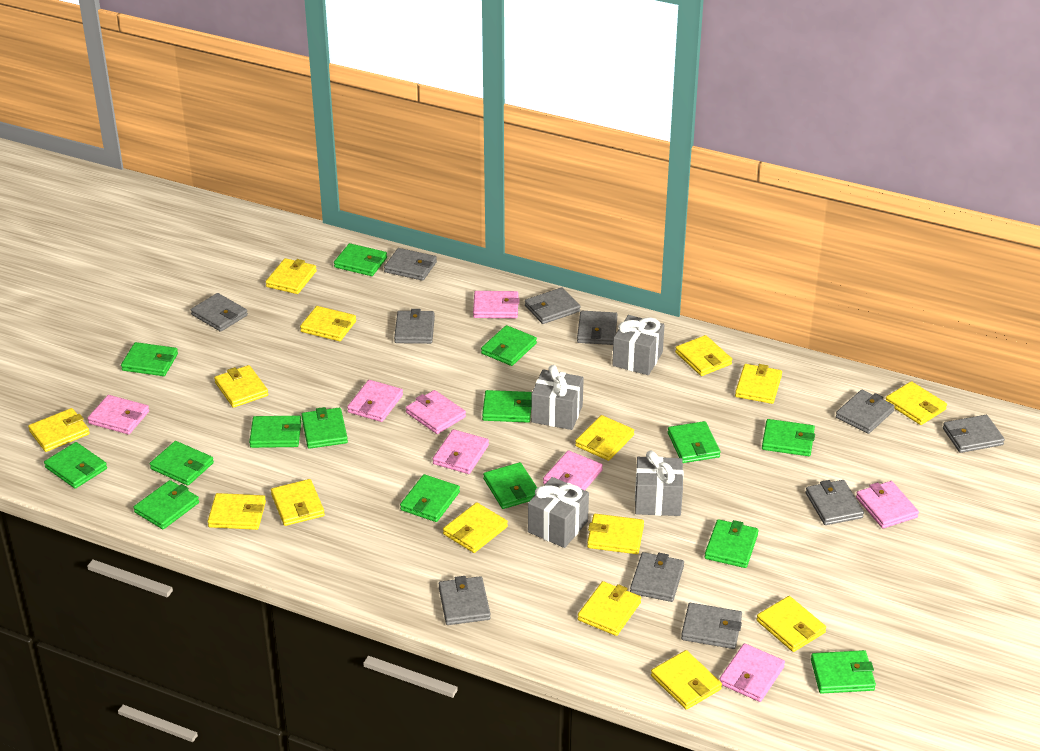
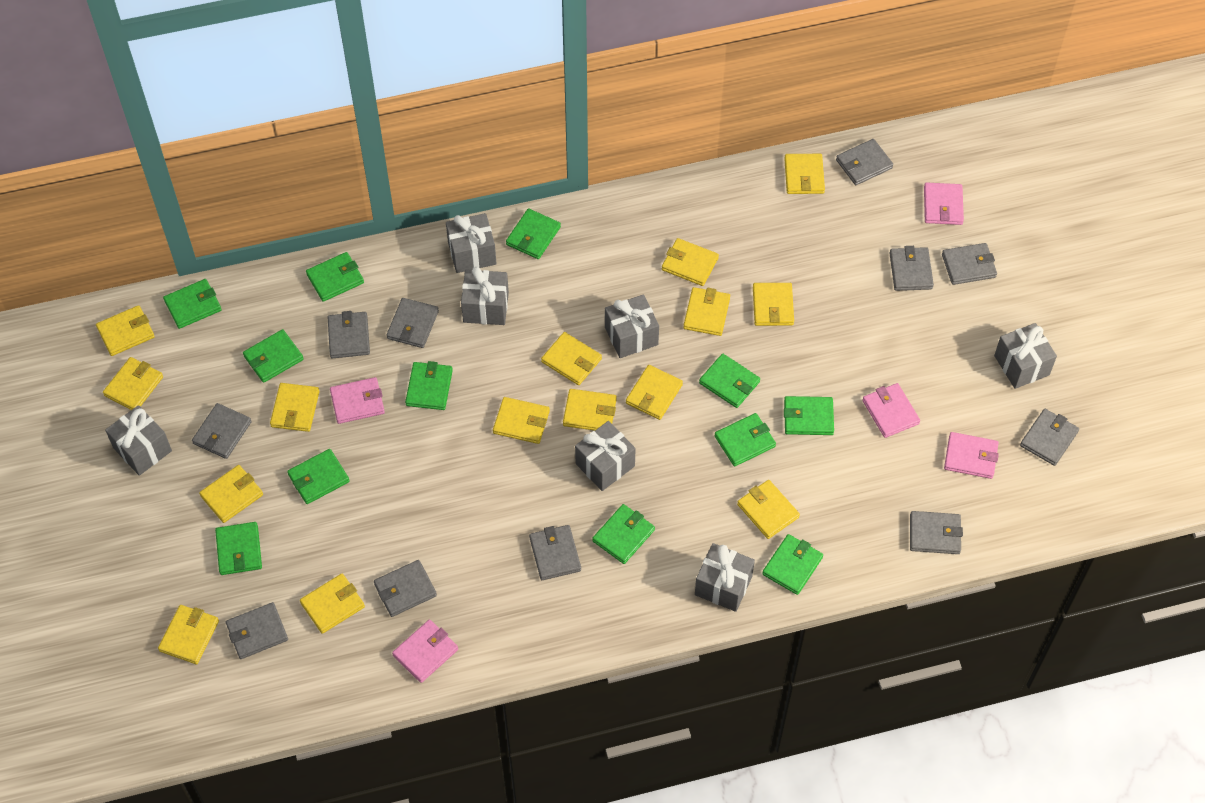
green wallet: [44,442,107,489] [121,342,178,376] [133,480,199,529] [150,441,214,486] [249,416,301,448] [301,407,348,449] [334,243,387,276] [400,474,460,522] [481,325,537,366] [482,390,532,423] [483,462,537,509] [668,421,721,463] [705,519,759,568] [762,419,815,456] [811,650,876,694] = 15 -> [163,279,222,329] [215,522,262,575] [243,329,304,383] [287,449,349,504] [306,252,364,302] [405,361,453,410] [506,208,561,259] [592,504,655,564] [699,353,760,408] [714,413,776,466] [762,534,823,595] [784,396,834,435] = 12
grey gift: [528,477,589,548] [531,365,584,430] [612,315,664,375] [635,451,683,516] = 4 -> [105,405,172,476] [446,213,497,273] [461,267,509,325] [575,421,636,491] [605,294,659,358] [695,543,755,612] [994,323,1057,389] = 7
pink wallet: [87,395,149,434] [347,380,403,422] [406,390,466,434] [433,429,489,474] [473,291,519,318] [543,450,603,490] [720,643,785,702] [856,481,919,529] = 8 -> [330,377,385,424] [392,619,458,683] [862,383,920,438] [924,182,964,225] [944,432,999,479] = 5

